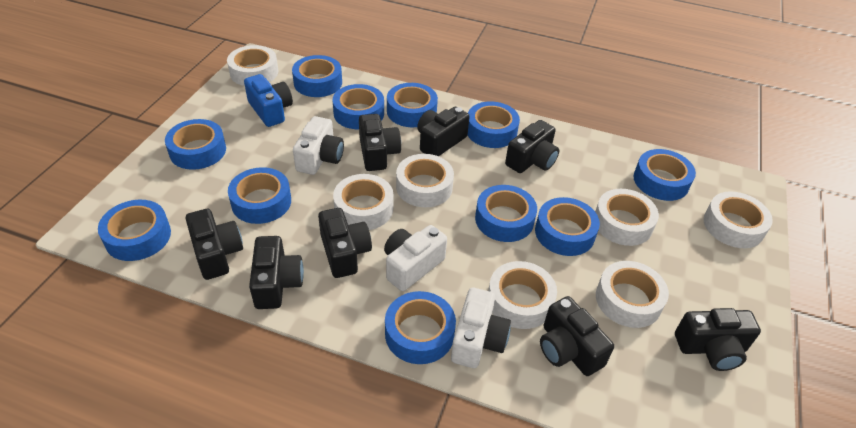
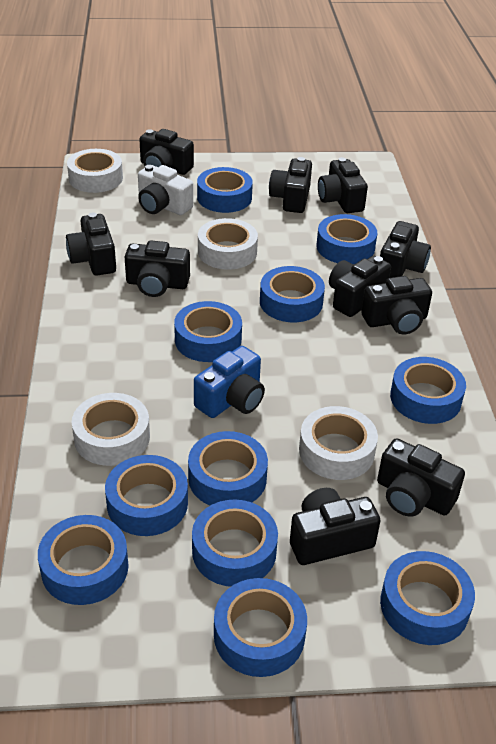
black camera: [186,209,243,280] [249,236,304,309] [318,208,372,278] [359,114,401,171] [417,107,470,156] [505,120,559,173] [540,296,614,376] [675,308,761,371] = 8 -> [66,212,116,276] [125,240,190,297] [139,129,194,175] [269,157,312,213] [290,488,381,565] [318,157,368,213] [329,256,391,317] [361,276,432,335] [377,438,465,517] [380,221,431,278] = 10
white camera: [293,116,344,175] [384,225,447,291] [451,287,511,368] = 3 -> [138,165,193,215] = 1
white tape: [227,45,278,86] [333,174,393,230] [396,154,454,207] [488,261,557,329] [595,189,659,246] [596,261,669,328] [704,191,773,248] = 7 -> [67,149,123,193] [72,393,150,466] [198,218,258,270] [299,406,378,480] = 4

